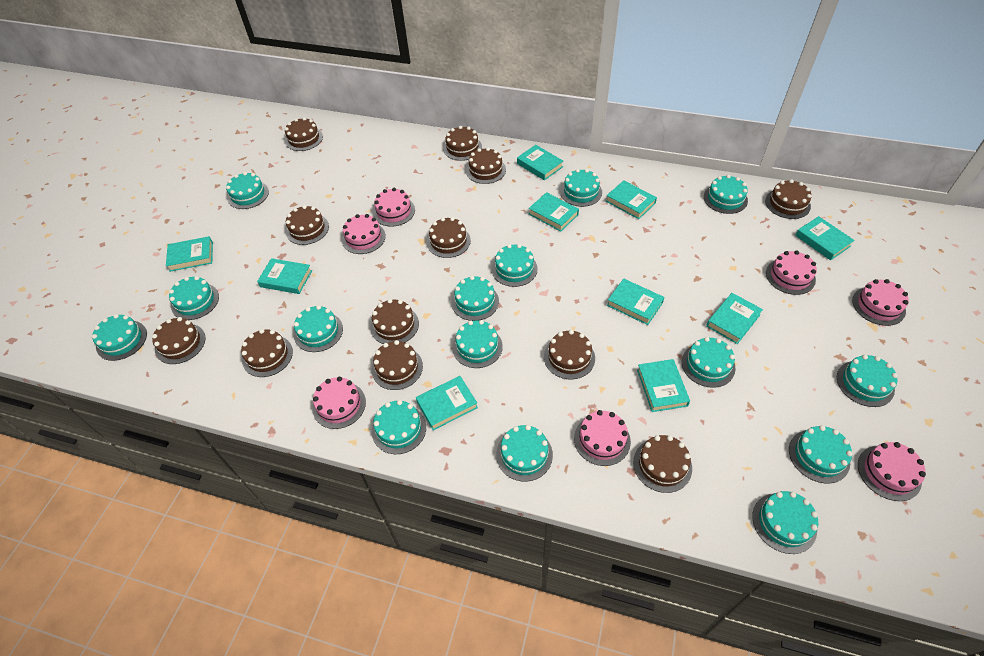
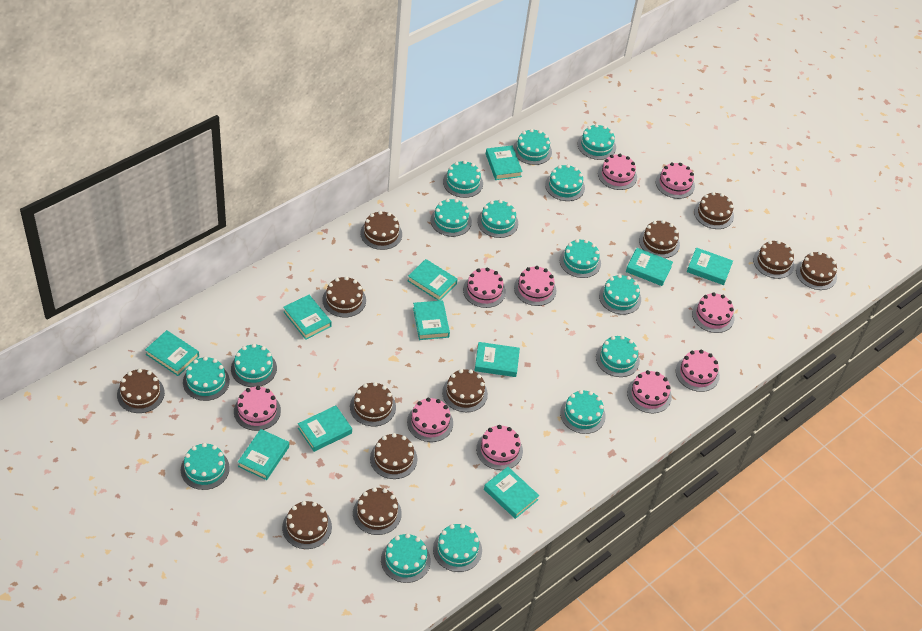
pink cake: [312,377,366,429] [342,214,386,254] [373,188,415,227] [574,410,631,466] [766,250,817,295] [852,279,909,326] [858,442,926,501] = 7 -> [234,386,281,431] [407,398,453,442] [463,268,506,308] [476,425,523,470] [514,266,556,306] [598,154,637,190] [627,370,672,413] [656,162,695,199] [676,350,720,392] [692,292,734,333] = 10
turquoise book: [166,236,213,272] [257,258,312,294] [416,376,478,431] [517,145,563,180] [529,192,579,231] [606,180,657,219] [607,278,664,325] [637,359,690,412] [706,293,763,344] [795,216,855,260] = 10 -> [145,330,199,376] [238,429,289,480] [283,295,332,340] [298,405,352,452] [408,259,458,301] [413,300,450,340] [475,342,520,377] [484,467,539,519] [486,145,523,180] [626,248,673,286] [687,247,733,285] = 11

